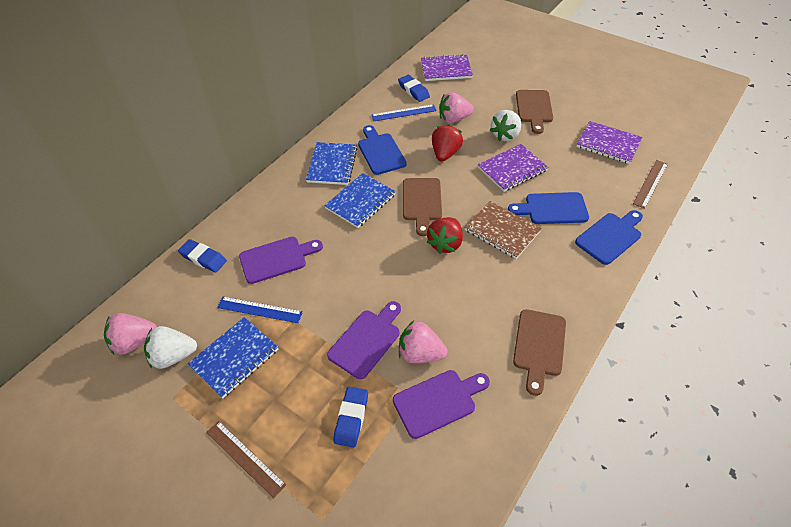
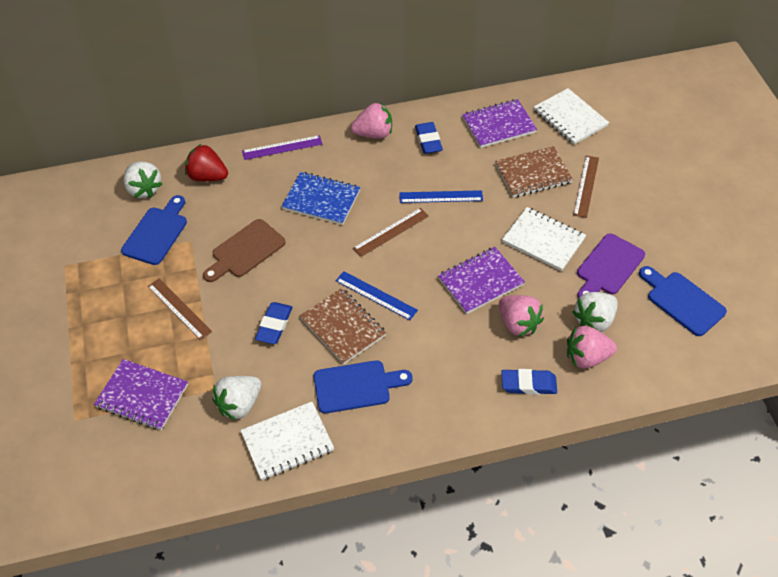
blue notebook: [188,317,278,398] [306,142,357,185] [324,173,396,228] = 3 -> [282,172,360,225] = 1
brown cutting board: [403,178,442,236] [513,309,566,396] [516,90,553,134] = 3 -> [203,219,285,282] = 1
brown notebook: [464,201,542,259] = 1 -> [300,288,386,365] [495,146,573,197] = 2
brown ruler: [206,421,286,498] [633,160,668,209] = 2 -> [148,279,212,340] [353,208,429,257] [573,155,599,218] = 3
purple cutting board: [239,237,323,284] [327,301,401,379] [393,370,490,439] = 3 -> [577,233,645,298] = 1
purple ruler: none = 0 -> [242,135,322,160] = 1
red strawberry: [427,217,463,254] [432,124,463,161] = 2 -> [185,144,228,181] = 1
white notebook: none = 0 -> [240,402,334,481] [502,207,586,271] [534,88,609,145] = 3
white strawberry: [144,326,197,369] [490,110,521,141] = 2 -> [123,162,162,198] [212,376,261,421] [573,292,618,332] = 3

